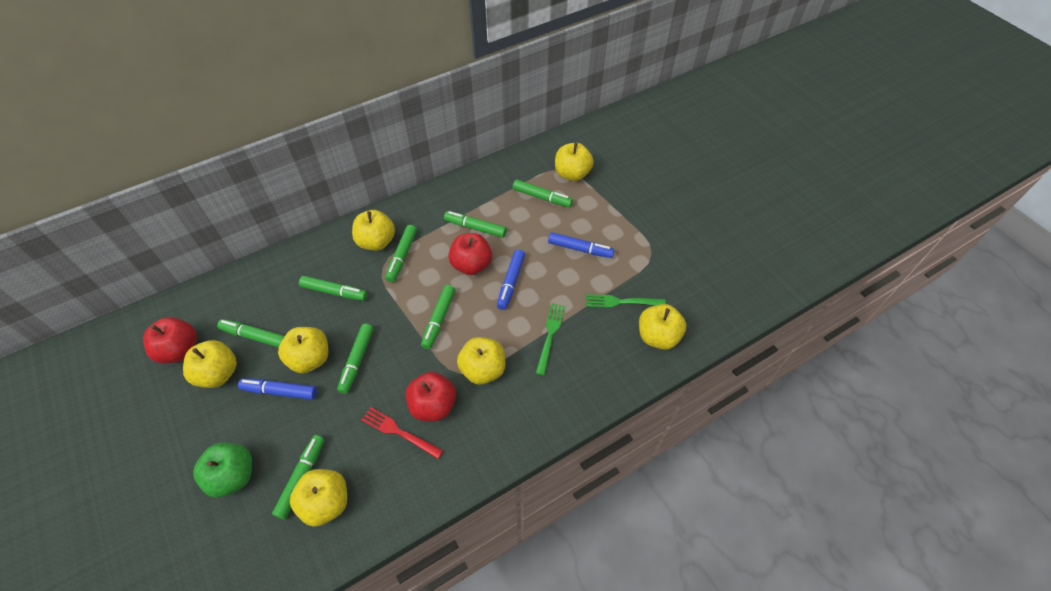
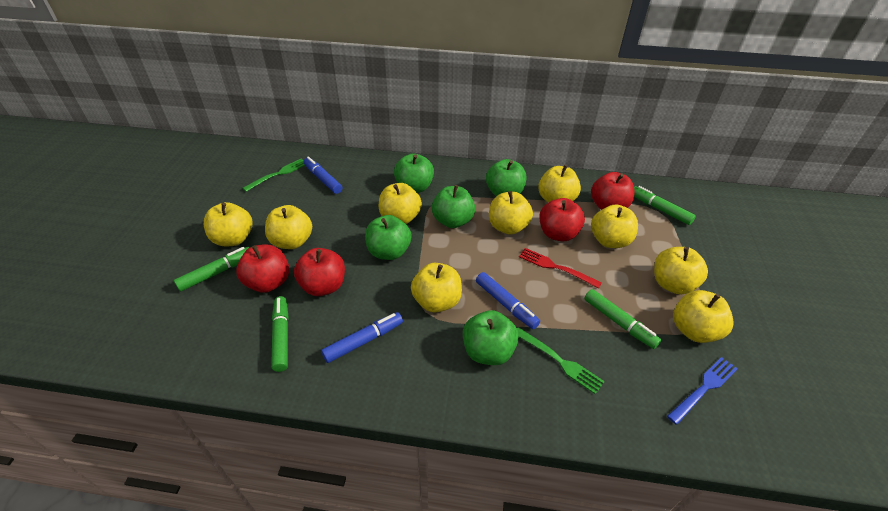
blue fork: none = 0 -> [667,357,738,425] = 1
green apple: [193,442,252,498] = 1 -> [365,215,411,260] [394,153,434,193] [432,185,475,228] [463,310,519,365] [486,159,526,196] = 5
green marker: [217,319,285,347] [272,435,324,520] [299,276,367,301] [337,324,374,394] [385,225,417,282] [421,285,455,349] [444,211,507,238] [513,180,573,207] = 8 -> [174,247,249,292] [271,296,289,372] [584,289,661,349] [634,186,696,225] = 4
red apple: [143,317,197,364] [406,372,456,421] [448,233,492,275] = 3 -> [236,244,289,293] [294,248,345,296] [539,198,585,241] [591,172,635,210] = 4
yellow apple: [183,340,237,388] [278,327,329,373] [290,469,347,527] [352,210,395,251] [457,337,506,385] [555,143,594,181] [639,304,686,350] = 7 -> [204,202,252,246] [265,205,312,249] [379,183,422,224] [411,263,462,313] [489,191,533,234] [538,165,581,203] [591,204,638,248] [654,247,708,294] [673,290,734,343] = 9

